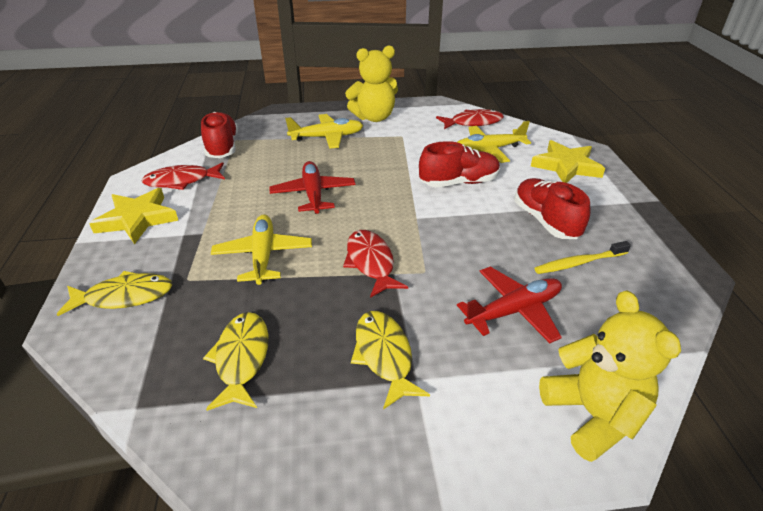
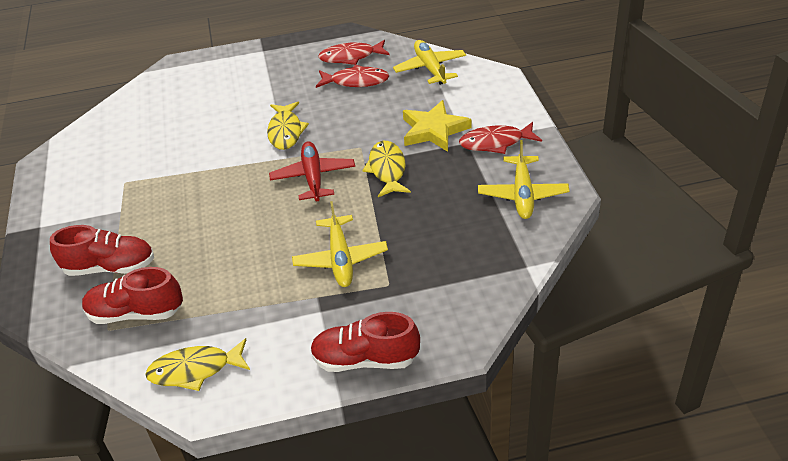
red plane: [269,161,356,214] [457,267,562,343] = 2 -> [269,141,355,201] = 1
yellow star: [89,188,179,244] [531,140,605,183] = 2 -> [403,100,471,152] = 1
yellow teddy bear: [345,45,398,122] [539,291,681,462] = 2 -> none = 0
yellow toothbrush: [535,241,631,274] = 1 -> none = 0

